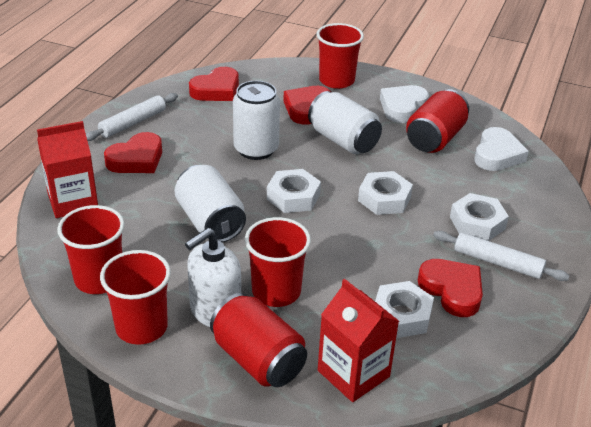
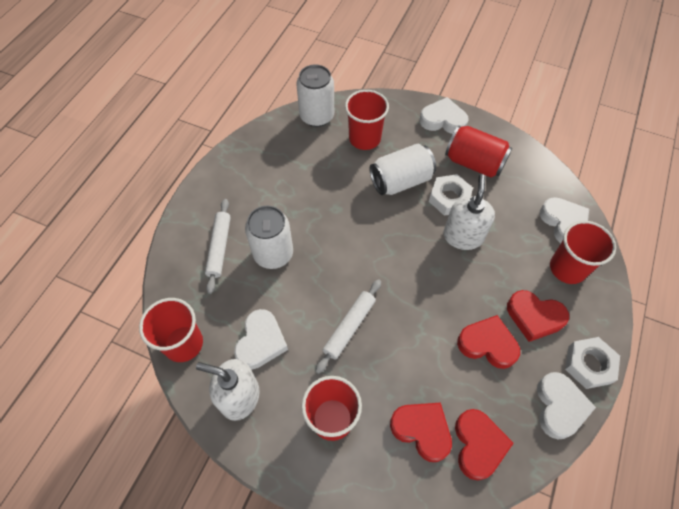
red can: [210,293,307,387] [406,89,469,153] = 2 -> [445,125,512,178] = 1
red carton: [37,121,98,218] [318,279,399,402] = 2 -> none = 0
white heart: [380,85,429,123] [474,127,529,171] = 2 -> [234,309,288,370] [420,97,469,134] [537,372,596,439] [540,197,589,243] = 4
white nut: [267,169,321,213] [358,171,413,215] [375,281,434,338] [450,193,509,241] = 4 -> [429,174,473,216] [565,337,620,389] = 2
white soap dispenser: [185,228,241,327] = 1 -> [196,359,260,421] [443,174,495,250] = 2

